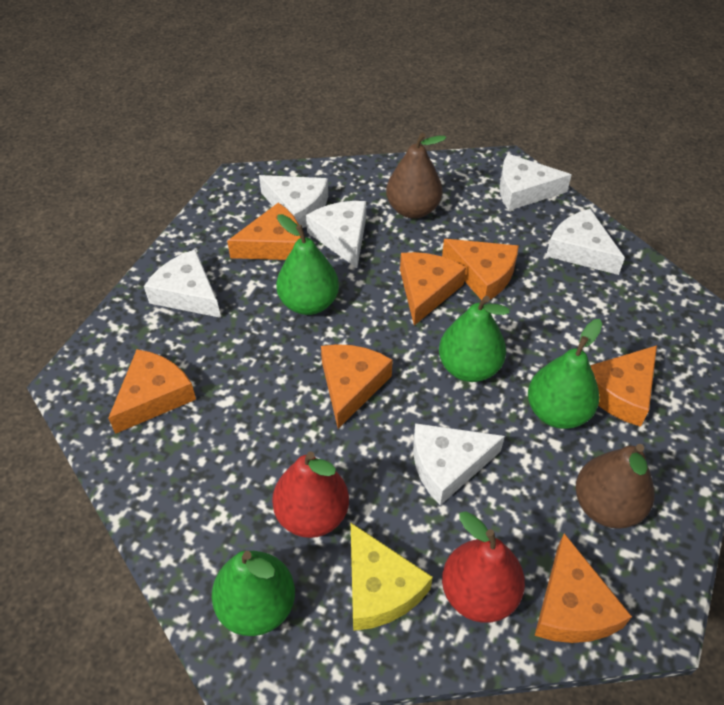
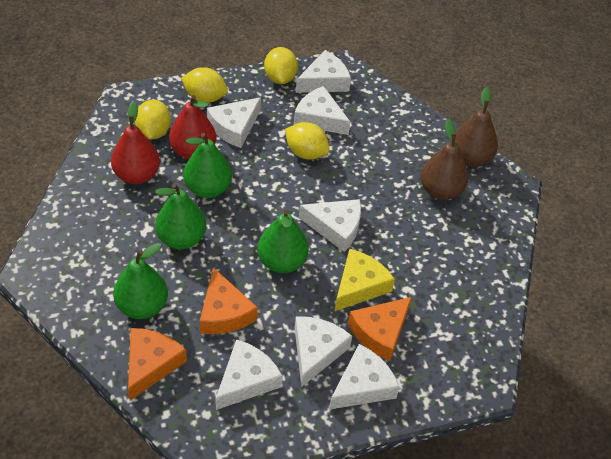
orange cheese: [108,349,196,434] [227,203,301,260] [321,344,393,429] [400,252,466,326] [442,239,519,300] [534,533,632,643] [590,345,657,427] = 7 -> [128,328,187,401] [200,267,258,334] [348,297,412,361] = 3
white cheese: [144,249,221,318] [259,175,328,228] [306,201,366,268] [413,423,505,505] [499,154,572,211] [546,209,625,275] = 6 -> [207,97,261,148] [216,339,282,410] [294,86,350,135] [295,316,352,387] [296,50,351,93] [299,199,361,252] [329,344,400,410] = 7
yellow lemon: none = 0 -> [135,100,171,139] [181,67,228,103] [264,47,298,84] [285,122,330,160] = 4

